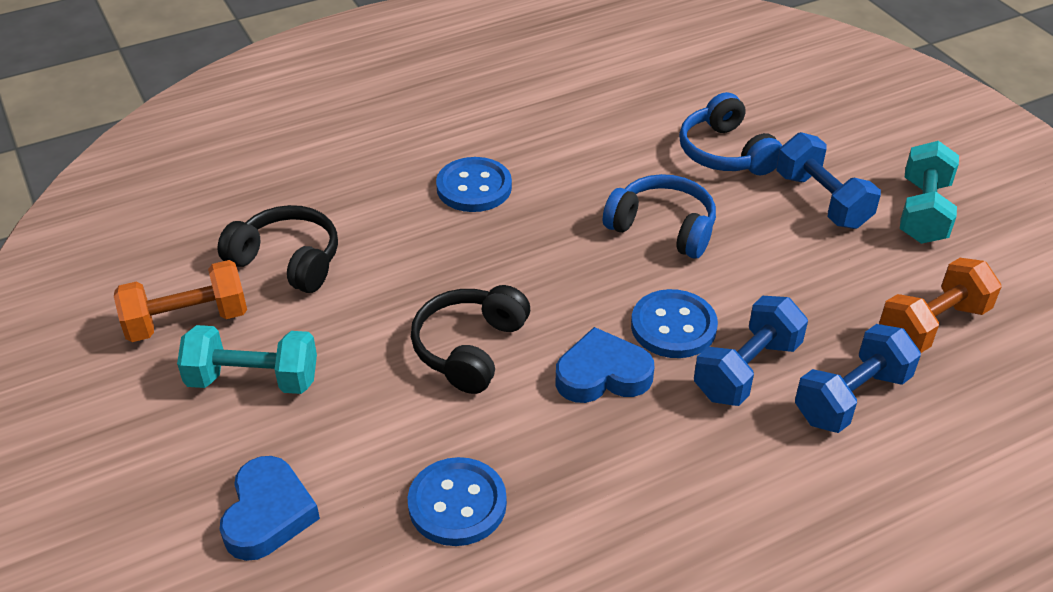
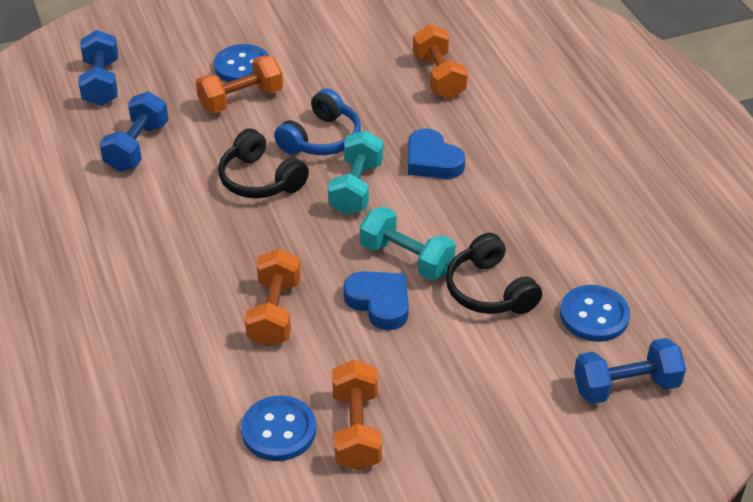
blue headphones: [603,174,716,259] [679,92,783,175] = 2 -> [274,89,361,155] = 1
orange dumbbell: [114,260,247,342] [879,258,1002,353] = 2 -> [196,55,283,113] [245,249,301,347] [332,360,382,471] [413,25,468,99] = 4

